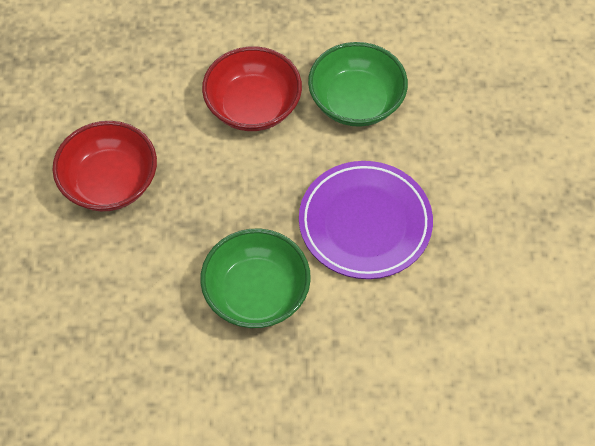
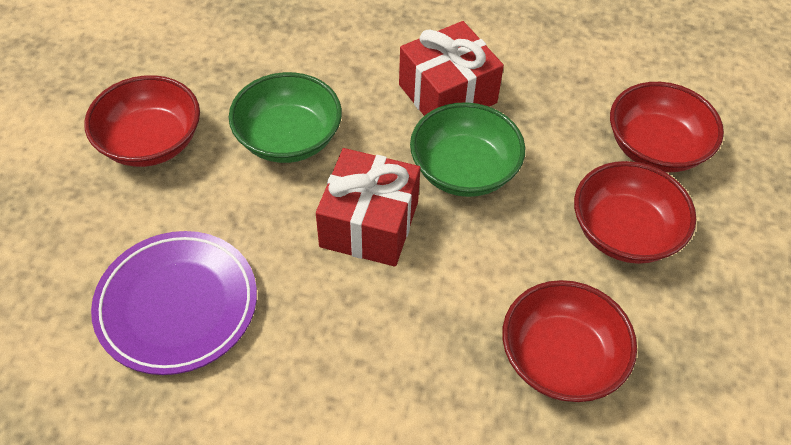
red bowl: [52,121,157,211] [202,47,302,131] = 2 -> [84,75,200,167] [502,280,637,402] [574,161,696,264] [610,82,724,172] = 4
red gift: none = 0 -> [316,148,420,267] [399,21,504,116] = 2

